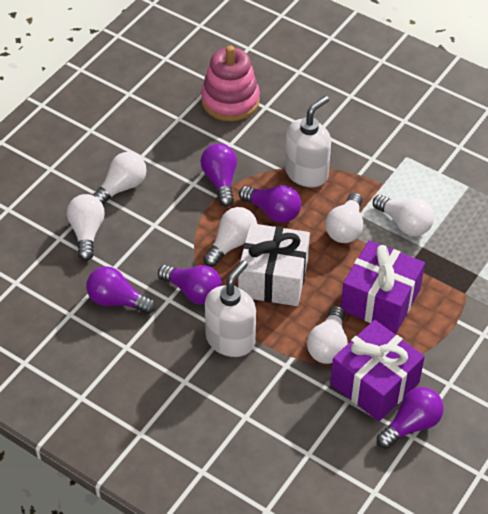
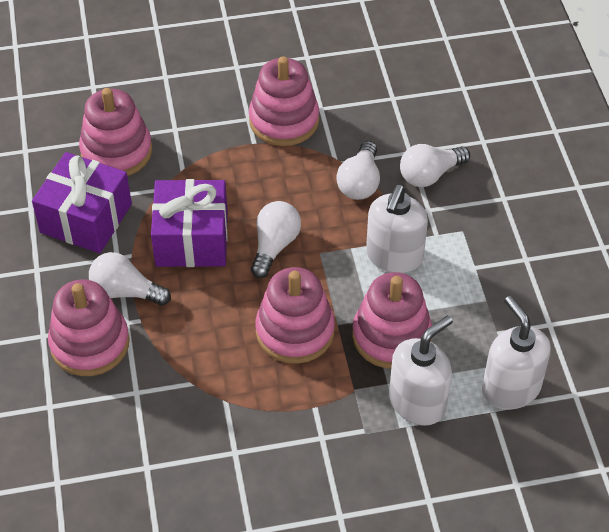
pink stacking toy: [201,46,260,121] = 1 -> [48,280,130,376] [79,88,152,176] [249,56,319,146] [255,267,335,364] [352,272,432,369] = 5
purple light bulb: [86,266,156,314] [158,265,222,305] [201,143,237,207] [239,185,301,223] [377,387,444,449] = 5 -> none = 0
white gift: [238,223,310,306] = 1 -> none = 0
white light bulb: [67,194,105,261] [93,152,147,204] [203,207,257,267] [307,306,348,364] [325,192,363,243] [373,195,434,236] = 6 -> [89,252,171,306] [251,201,301,278] [336,141,380,200] [400,144,470,187] = 4
white soap dispenser: [205,260,256,357] [285,96,331,188] = 2 -> [366,185,428,273] [389,315,453,426] [482,296,551,409] = 3

